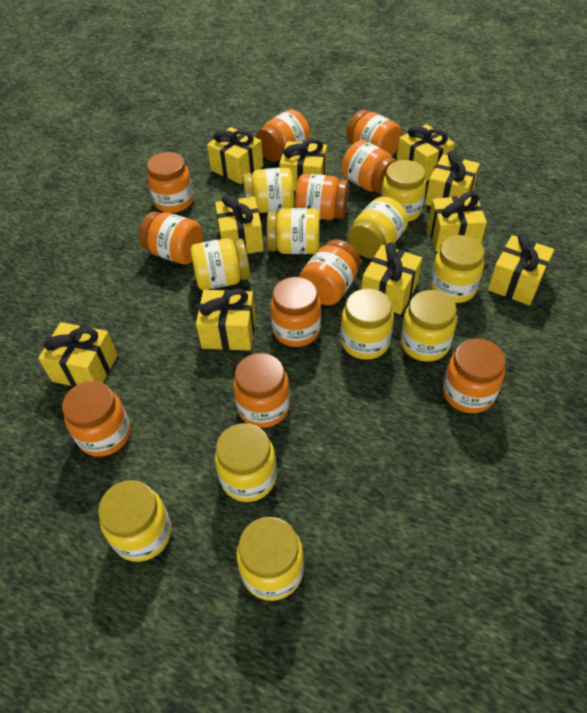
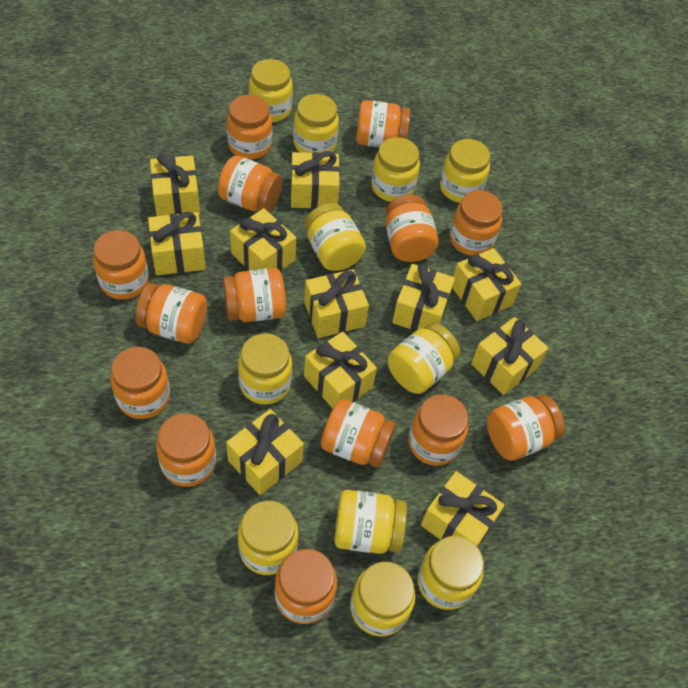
orange jar: [62,381,131,457] [139,211,203,265] [147,152,194,213] [233,353,290,428] [256,109,310,162] [270,277,321,347] [295,174,349,220] [299,239,361,305] [341,140,397,194] [346,110,402,156] [443,339,506,413] = 11 -> [93,230,149,300] [110,347,170,419] [135,283,207,344] [156,413,216,487] [218,155,283,212] [223,268,286,322] [227,95,272,159] [274,549,337,624] [321,399,396,468] [356,100,410,147] [386,195,439,262] [408,394,468,466] [450,190,503,256] [487,394,565,461] = 14
yellow gift: [38,322,117,387] [196,289,256,351] [207,127,263,184] [215,195,264,254] [279,139,327,191] [362,242,422,315] [397,124,455,181] [425,150,480,206] [428,192,487,252] [488,233,554,305] = 10 -> [148,212,206,275] [150,154,200,216] [226,409,304,495] [230,208,296,271] [291,151,340,209] [304,269,369,338] [304,332,377,409] [392,264,455,331] [421,471,505,547] [452,248,521,321] [471,317,548,395] = 11

